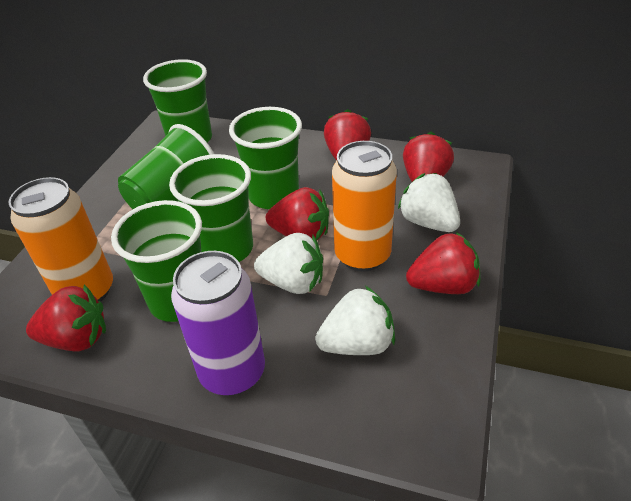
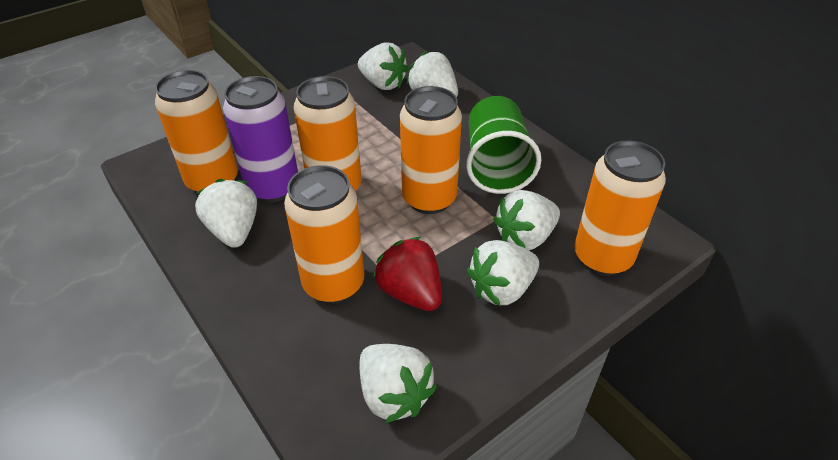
green cup: [111,200,202,322] [118,124,214,209] [143,59,212,143] [169,154,253,262] [229,107,302,209] = 5 -> [466,96,542,194] = 1
orange can: [8,177,113,302] [332,141,397,271] = 2 -> [155,70,238,193] [284,165,364,304] [294,76,361,191] [400,86,462,214] [574,140,666,276] = 5
red strawberry: [26,285,106,351] [266,187,329,240] [324,109,371,160] [403,132,454,182] [406,232,480,294] = 5 -> [373,237,442,311] = 1
white strawberry: [254,233,323,294] [315,286,395,355] [398,173,460,232] = 3 -> [195,179,257,248] [358,42,409,90] [359,344,437,423] [407,51,458,97] [467,240,539,306] [493,190,560,250] = 6

